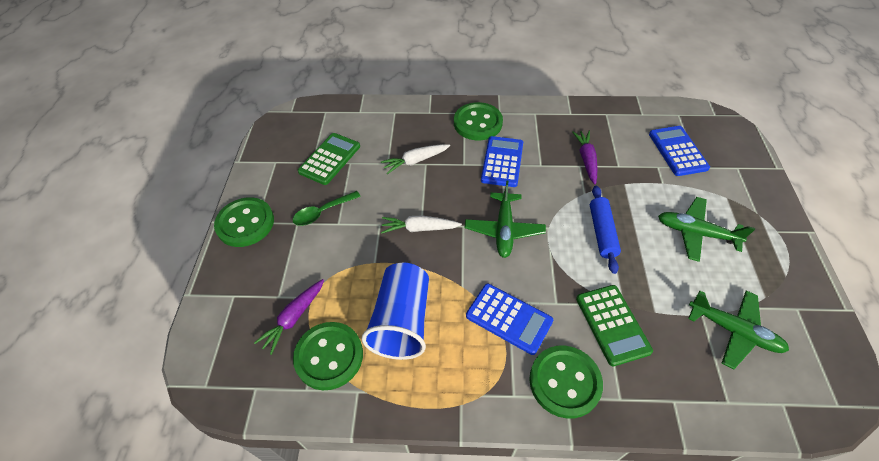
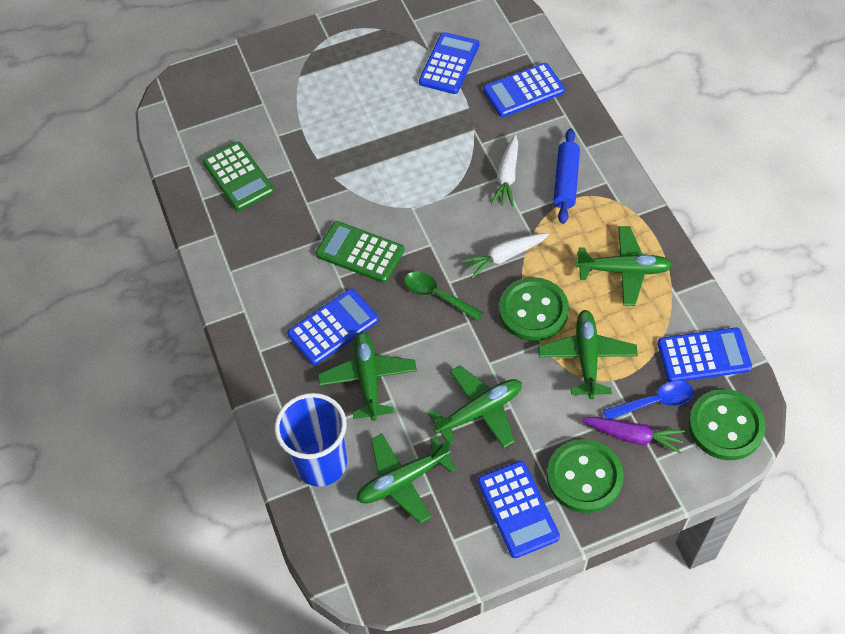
blue calculator: [466,284,553,355] [481,136,523,187] [649,126,710,176] = 3 -> [287,289,379,365] [419,32,479,94] [478,461,560,558] [483,63,565,117] [657,328,752,382] = 5
blue spoon: none = 0 -> [603,381,694,419] = 1
green button: [214,197,274,247] [293,322,363,390] [454,102,503,140] [529,345,603,419] = 4 -> [499,277,569,341] [547,439,624,513] [688,389,766,460] = 3
green plane: [465,180,546,258] [658,197,755,262] [688,290,789,369] = 3 -> [318,332,417,421] [357,434,456,524] [428,365,522,448] [538,310,638,399] [575,226,672,306] = 5
purple carrot: [254,279,324,355] [572,131,597,184] = 2 -> [581,417,685,454] = 1

